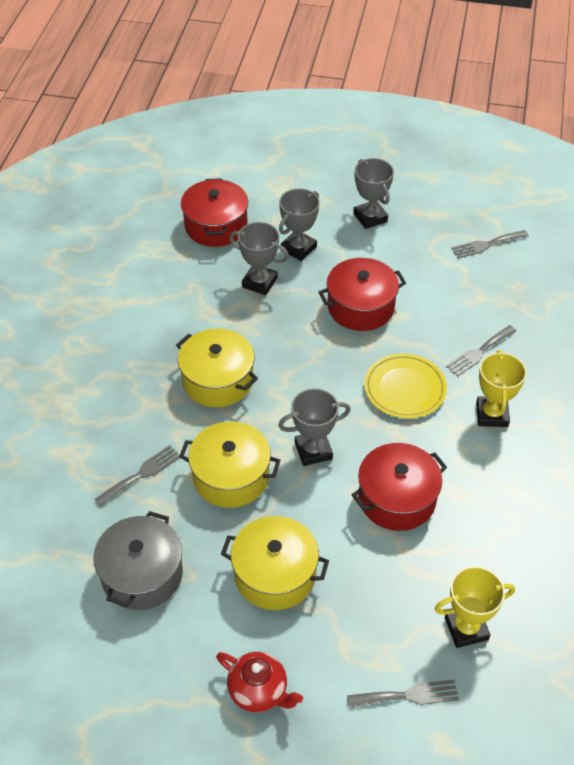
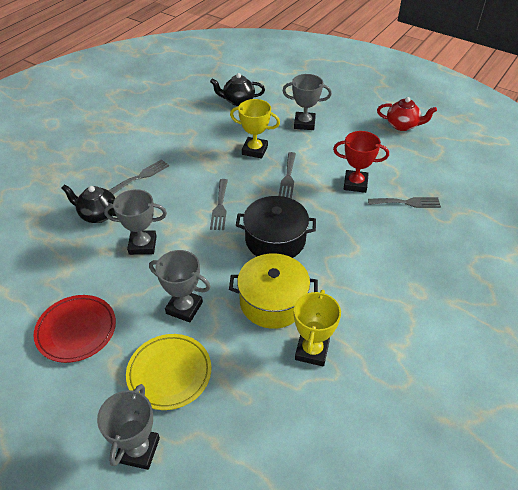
black pot: none = 0 -> [236,196,316,258] = 1
black teapot: none = 0 -> [61,184,116,223] [210,73,265,106] = 2
grey pot: [93,511,183,610] = 1 -> none = 0
red plate: none = 0 -> [34,295,116,363] = 1
red pot: [181,178,248,247] [319,258,406,331] [352,443,447,531] = 3 -> none = 0
red trophy: none = 0 -> [333,131,389,193] = 1
yellow pot: [176,329,258,407] [179,421,281,508] [221,516,329,610] = 3 -> [229,253,318,329] = 1

